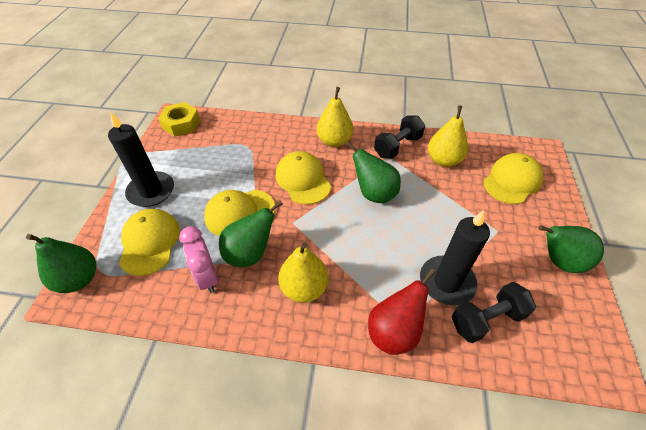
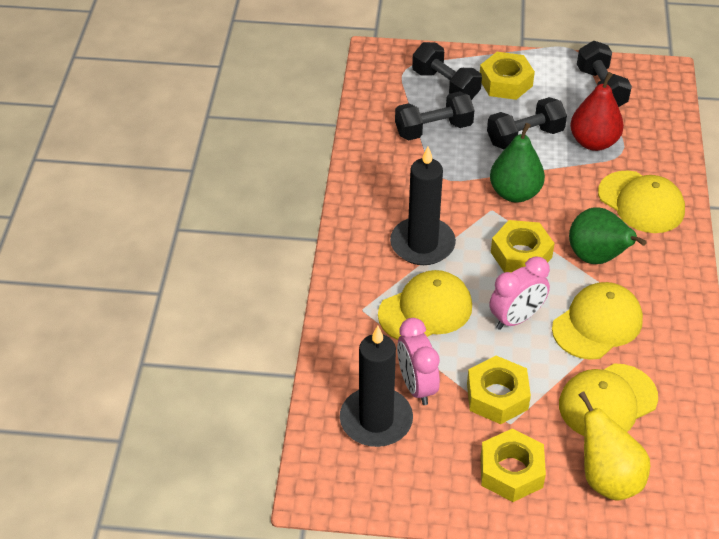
black dumbbell: [374,115,425,159] [452,282,536,343] = 2 -> [395,91,474,140] [412,42,482,100] [487,97,567,149] [577,41,632,107] = 4
green pear: [26,234,96,293] [219,200,283,267] [346,141,401,203] [539,225,604,273] = 4 -> [490,123,545,203] [569,207,647,264] = 2
pink clock: [179,226,218,293] = 1 -> [397,318,440,405] [489,256,550,330] = 2
yellow nut: [158,102,200,137] = 1 -> [467,356,531,424] [480,52,535,100] [481,428,546,502] [491,220,555,273] = 4
yellow pear: [278,242,329,303] [317,87,353,147] [428,106,468,167] = 3 -> [579,391,650,501] = 1

